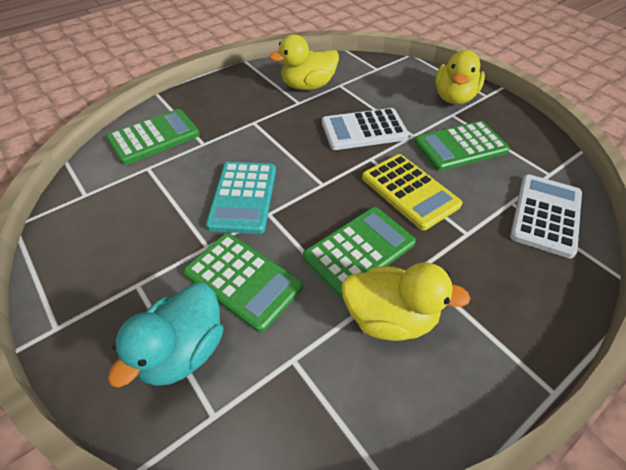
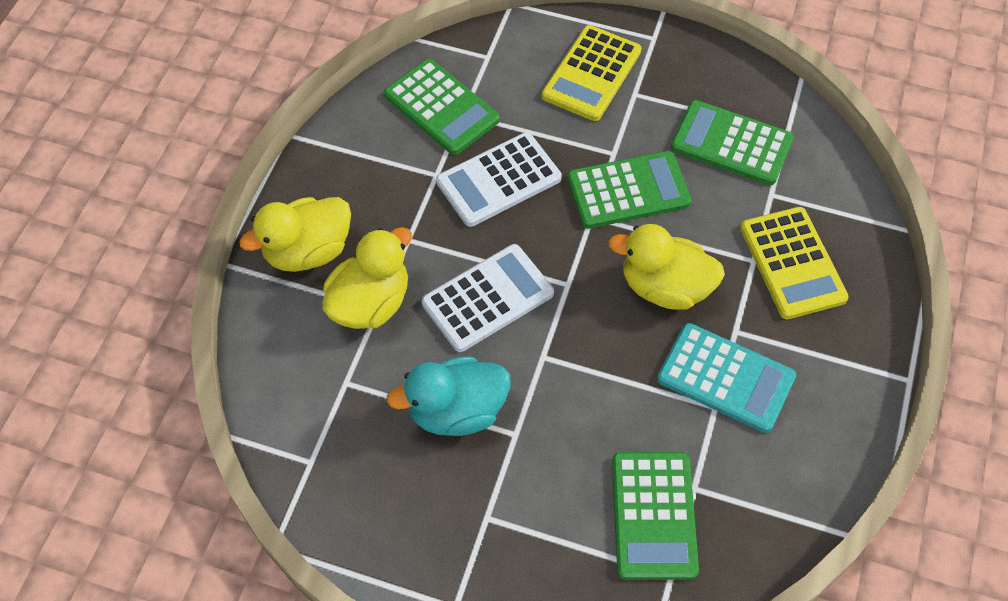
yellow calculator: [362,154,463,230] = 1 -> [542,25,641,121] [740,207,849,320] = 2

